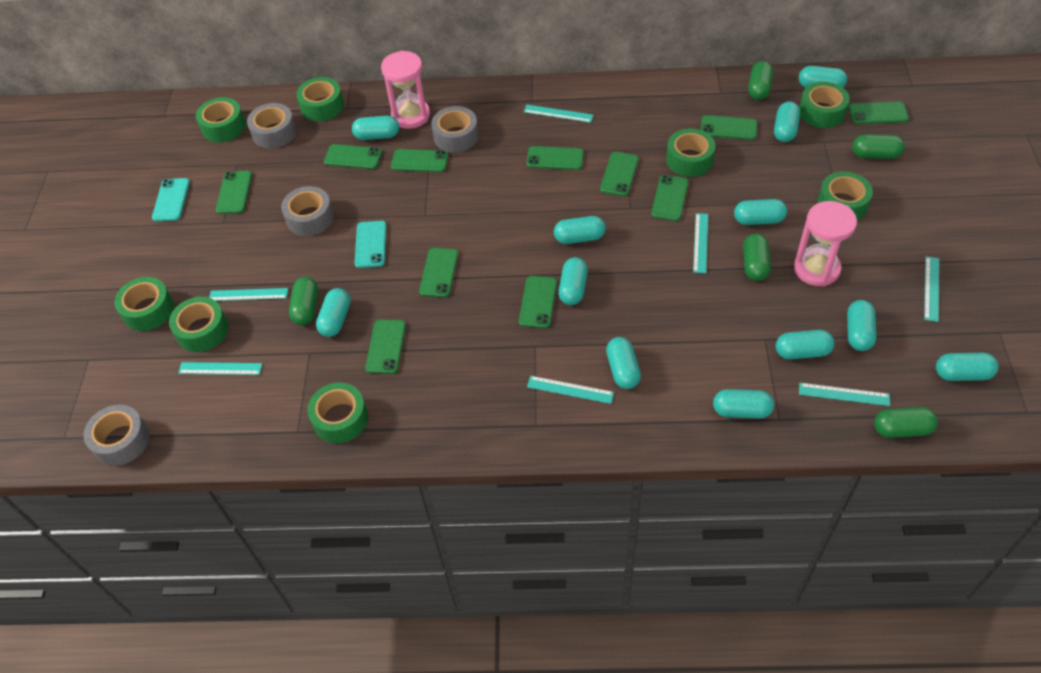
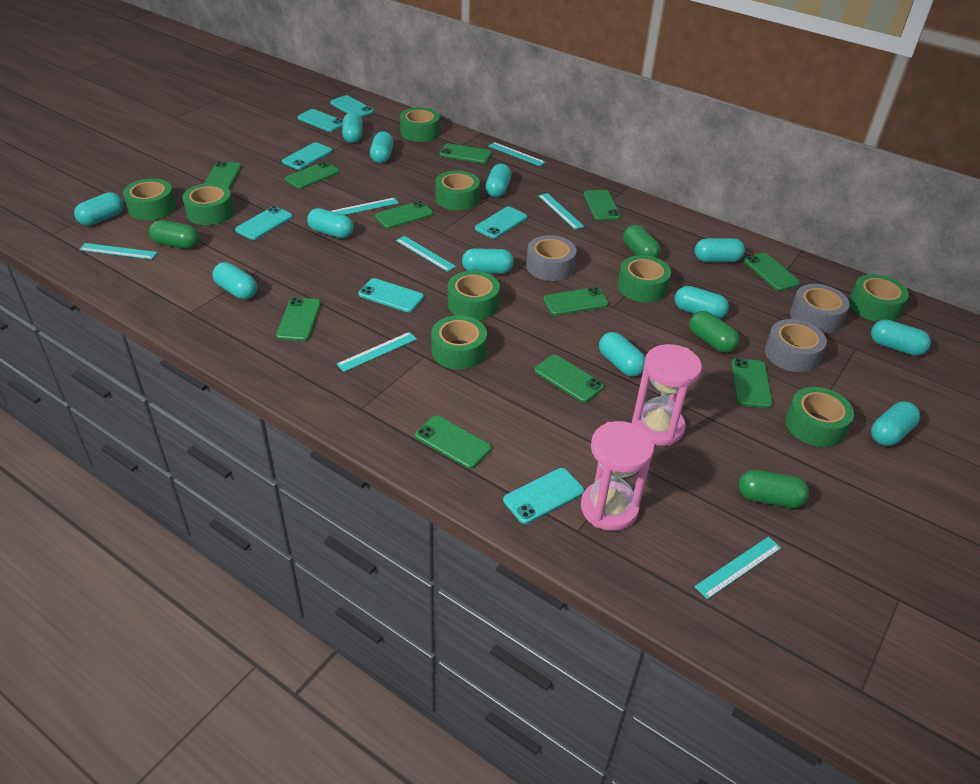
green capsule: [289,277,318,325] [743,234,771,281] [748,61,773,100] [852,134,905,159] [874,407,938,438] = 5 -> [149,220,199,249] [623,225,661,258] [690,311,740,353] [739,470,809,508] = 4
green tape: [114,277,174,331] [169,297,228,352] [196,97,246,142] [296,77,344,122] [307,383,368,443] [666,129,715,177] [799,82,850,128] [817,172,873,220] = 8 -> [123,179,176,220] [182,183,234,225] [400,107,440,142] [431,315,487,370] [435,170,480,210] [448,271,500,320] [618,255,671,303] [785,387,854,447] [849,274,909,322] = 9
grey tape: [83,405,150,466] [247,103,296,148] [281,186,334,236] [431,106,479,153] = 4 -> [526,235,577,281] [765,319,827,372] [790,284,850,333] = 3
turquoise phone: [152,178,190,222] [355,221,386,268] = 2 -> [235,206,293,240] [282,142,332,170] [297,109,343,132] [330,95,374,117] [358,278,424,312] [475,206,527,239] [503,468,584,524] = 7

